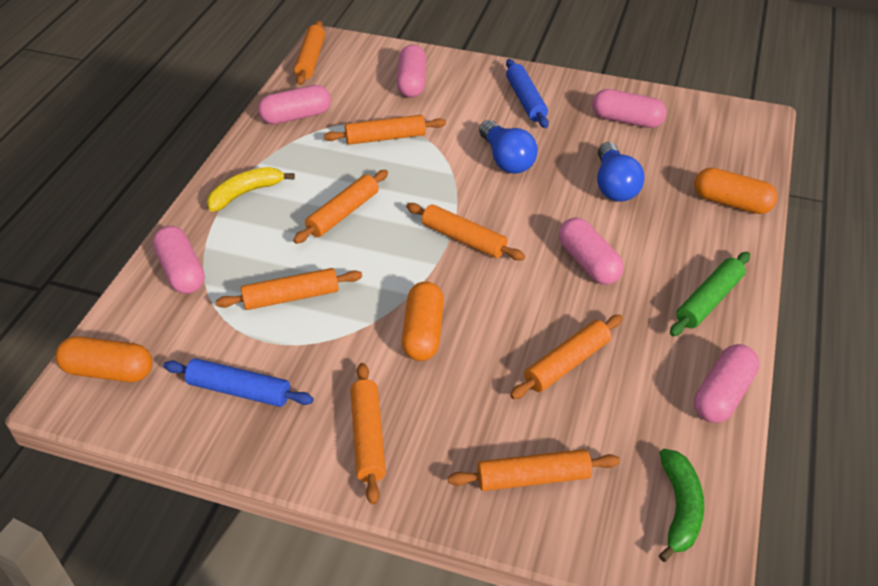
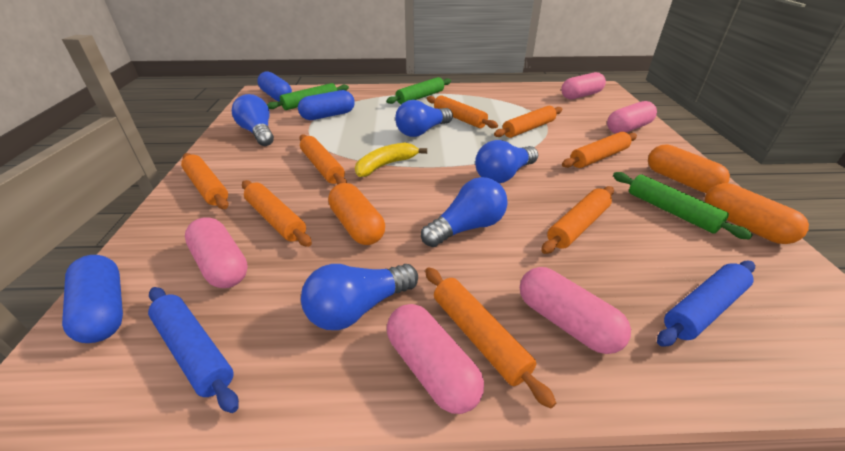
blue capsule: none = 0 -> [62,255,123,343] [257,71,292,101] [298,90,355,120] = 3
blue light bulb: [479,120,538,174] [597,142,644,202] = 2 -> [232,94,274,146] [301,264,418,330] [395,100,453,137] [421,177,508,247] [475,140,538,183] = 5
green banana: [659,449,704,562] = 1 -> none = 0
green rolling pin: [670,252,750,336] = 1 -> [267,83,349,110] [386,77,451,104] [613,172,753,239] = 3
pink capsule: [153,226,205,294] [258,85,331,124] [397,45,426,98] [559,218,624,285] [592,89,667,128] [694,344,760,423] = 6 -> [185,217,248,288] [387,304,484,414] [520,267,631,354] [561,72,606,99] [607,101,657,134] = 5

